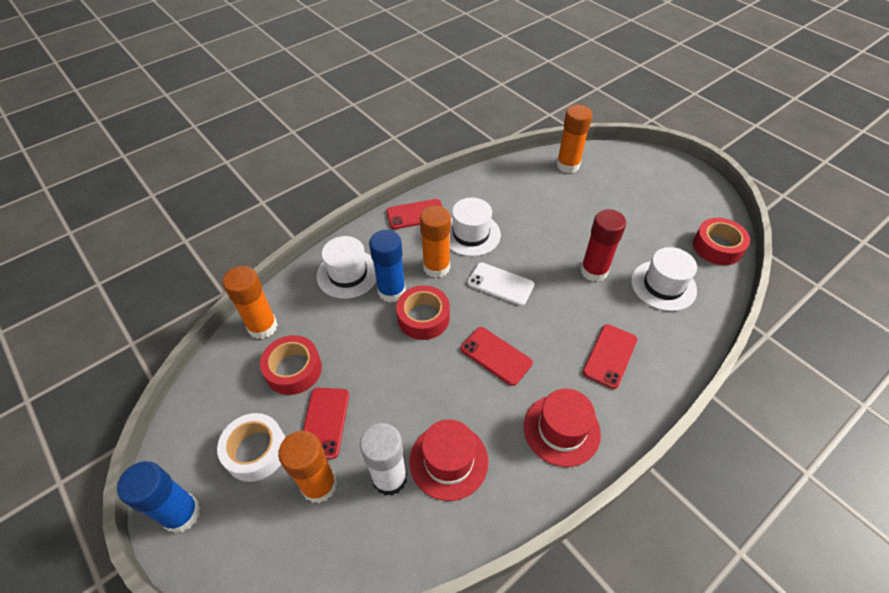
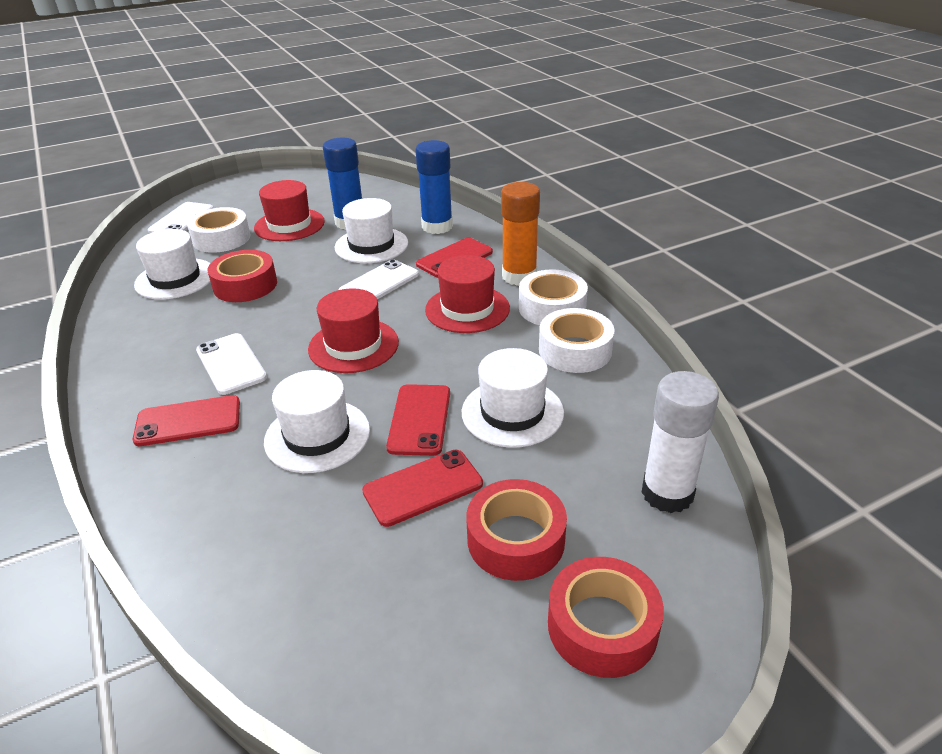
orange glue stick: [223,266,278,339] [278,431,337,503] [420,206,451,278] [556,105,592,173] = 4 -> [501,182,540,286] = 1
red glue stick: [580,209,626,282] = 1 -> none = 0
red hat: [410,419,489,501] [524,389,601,467] = 2 -> [254,180,325,241] [308,288,399,373] [425,255,510,333] = 3
white hat: [317,236,377,299] [450,198,501,256] [631,247,697,311] = 3 -> [134,229,210,300] [264,370,370,473] [335,198,408,263] [462,348,564,448] = 4
white phone: [467,262,534,306] = 1 -> [148,202,213,233] [196,333,267,395] [338,259,419,299] = 3
white tape: [217,413,285,482] = 1 -> [187,207,250,253] [519,269,588,325] [539,308,615,373] = 3

